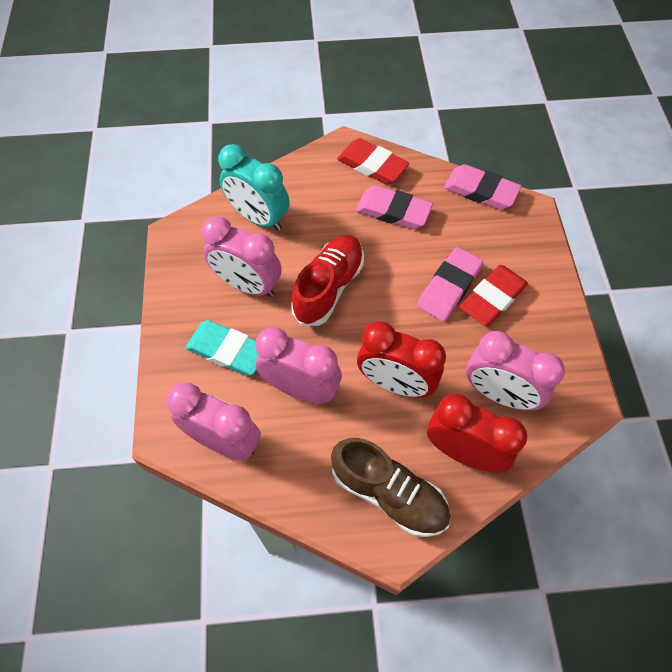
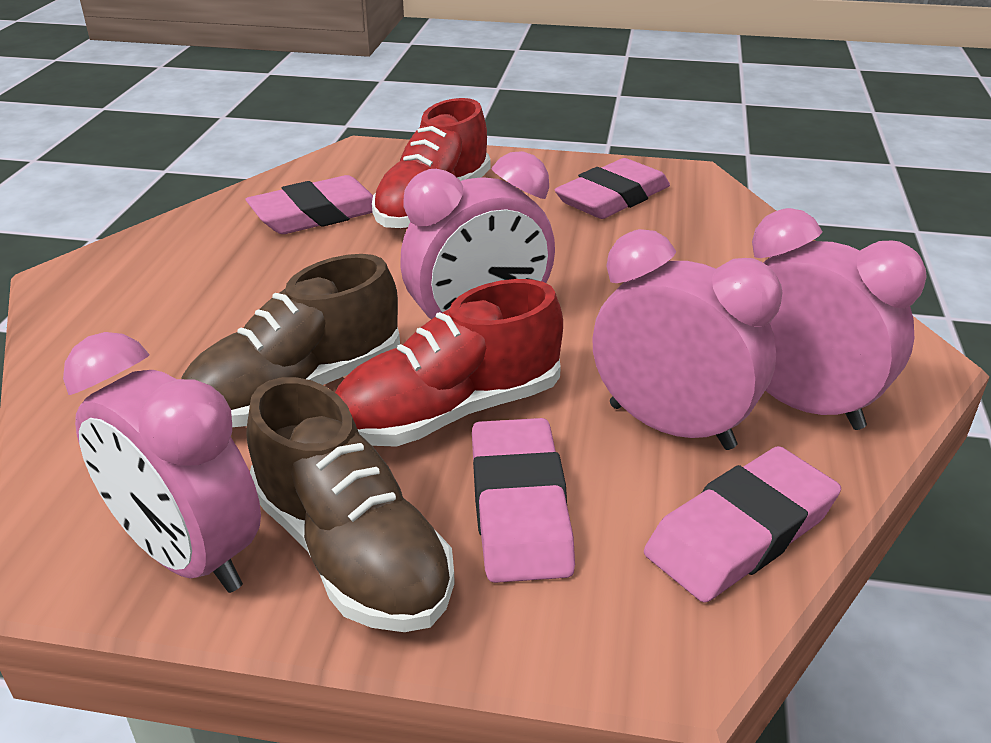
brown shoe: [331,438,451,537] = 1 -> [181,254,400,427] [246,377,455,632] = 2
pink eraser: [356,185,433,229] [417,247,483,321] [444,164,522,210] = 3 -> [246,175,373,234] [472,418,575,583] [555,158,670,219] [644,446,841,603] = 4
red clock: [357,321,446,398] [427,394,527,473] = 2 -> none = 0
red eraser: [337,138,409,184] [460,265,528,326] = 2 -> none = 0
red shoe: [291,235,364,326] = 1 -> [335,279,563,447] [372,98,491,229] = 2
turquoise clock: [218,144,289,231] = 1 -> none = 0
turquoise eraser: [185,320,259,376] = 1 -> none = 0

